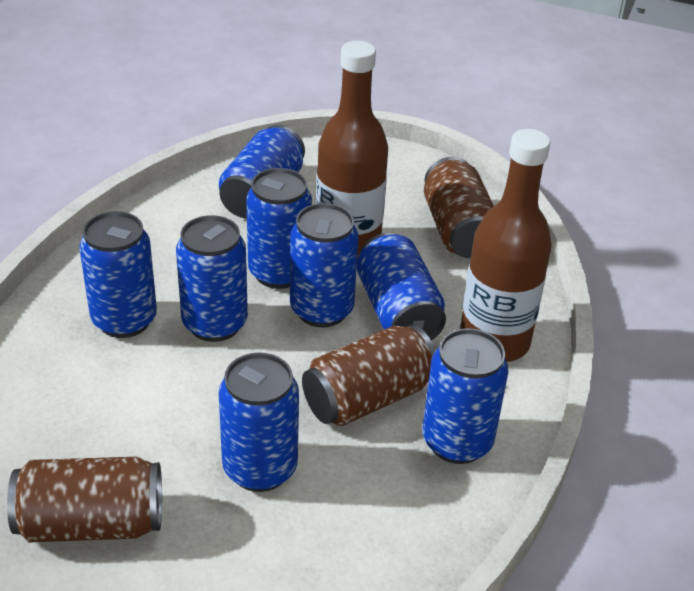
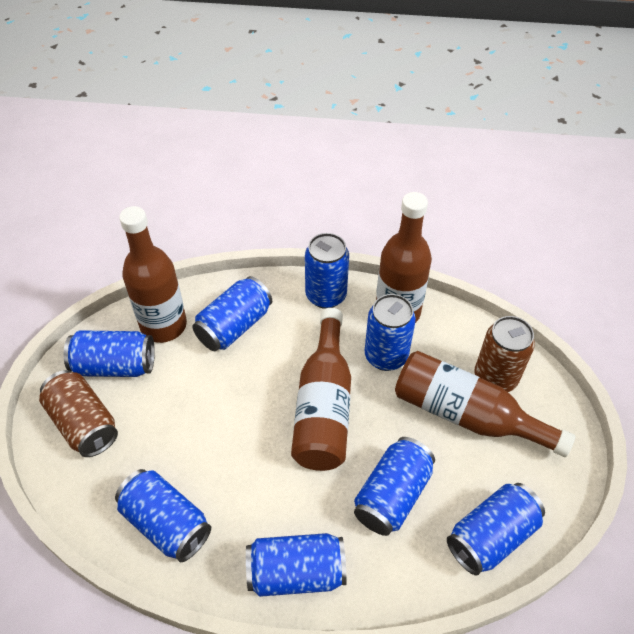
brown bottle: [316,41,388,259] [460,129,552,362] = 2 -> [119,206,187,343] [291,308,351,471] [376,192,432,323] [395,351,575,457] = 4
brown can: [7,457,162,543] [302,324,436,426] [424,157,494,258] = 3 -> [39,370,118,457] [474,316,535,392] = 2

